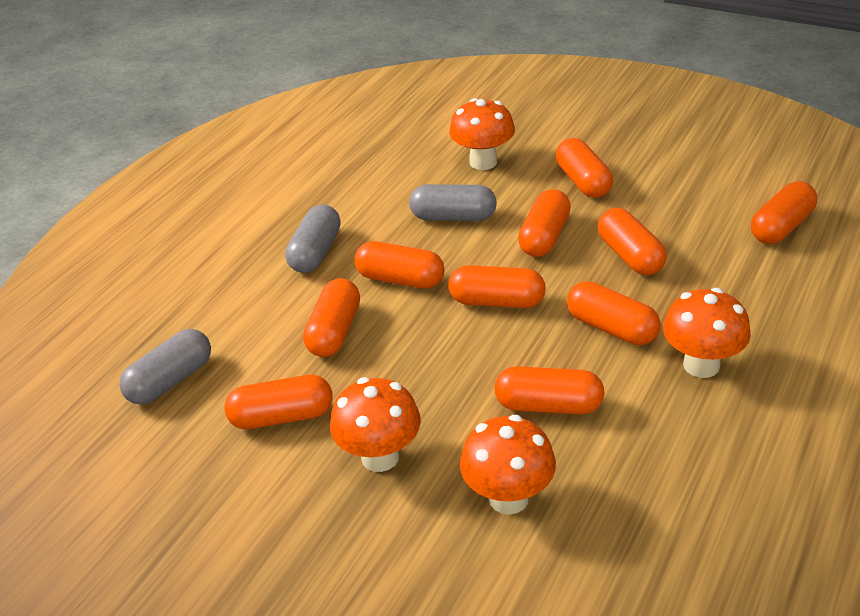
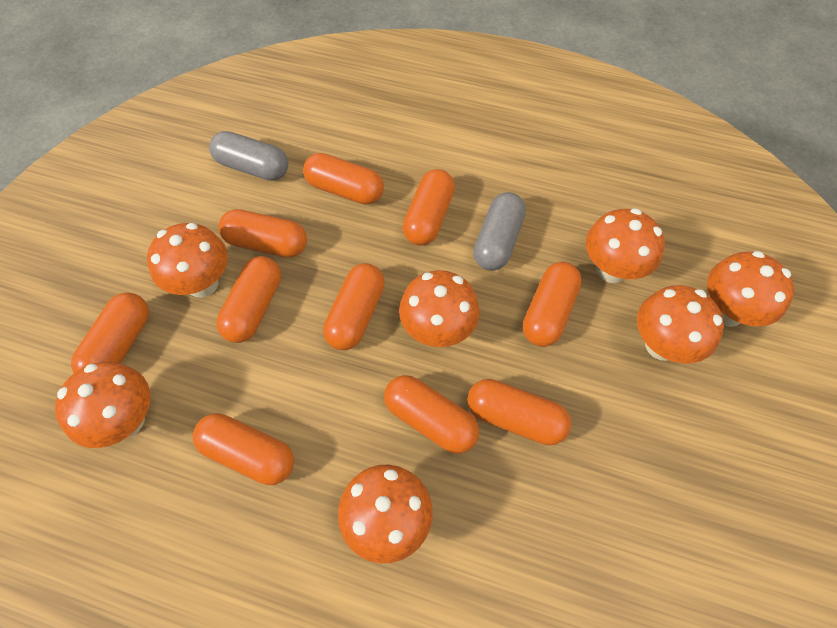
grey capsule: [119,329,211,405] [285,204,340,273] [409,184,497,221] = 3 -> [209,131,288,181] [473,192,526,271] = 2
orange mushroom: [330,377,421,472] [449,98,515,170] [460,415,556,515] [663,288,751,378] = 4 -> [55,362,150,448] [147,223,228,298] [338,465,433,563] [399,270,480,347] [586,208,665,283] [637,285,724,363] [707,251,794,327] = 7

